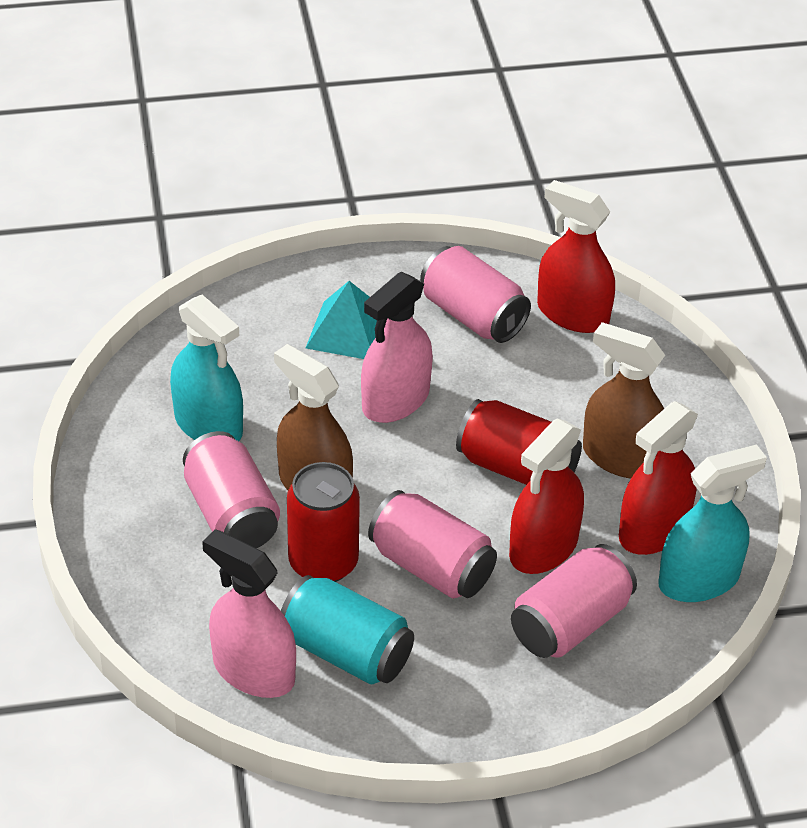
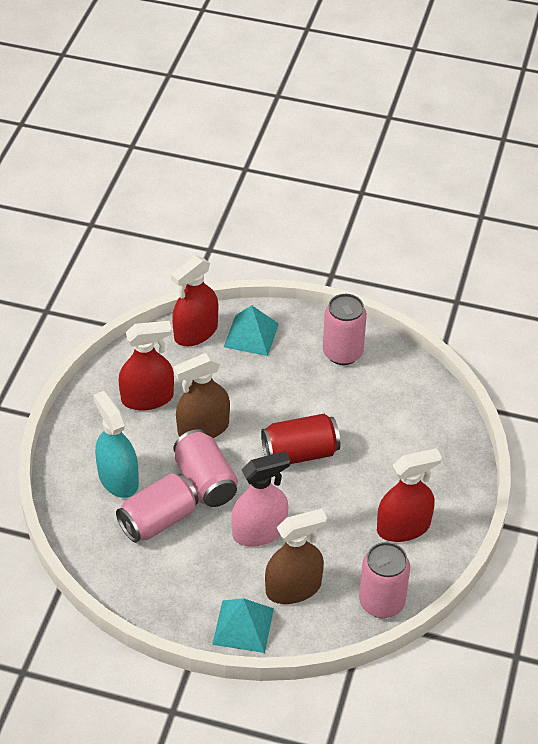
pink spray bottle: [202,529,296,698] [361,272,433,423] = 2 -> [231,451,290,546] = 1
red can: [287,462,360,582] [456,399,582,485] = 2 -> [261,414,340,464] = 1
turquoise can: [281,575,414,685] = 1 -> none = 0
turquoise pyramid: [306,281,377,359] = 1 -> [212,598,274,653] [224,305,279,356] = 2
turquoise spray bottle: [170,295,243,441] [659,444,767,602] = 2 -> [93,391,139,498] = 1

